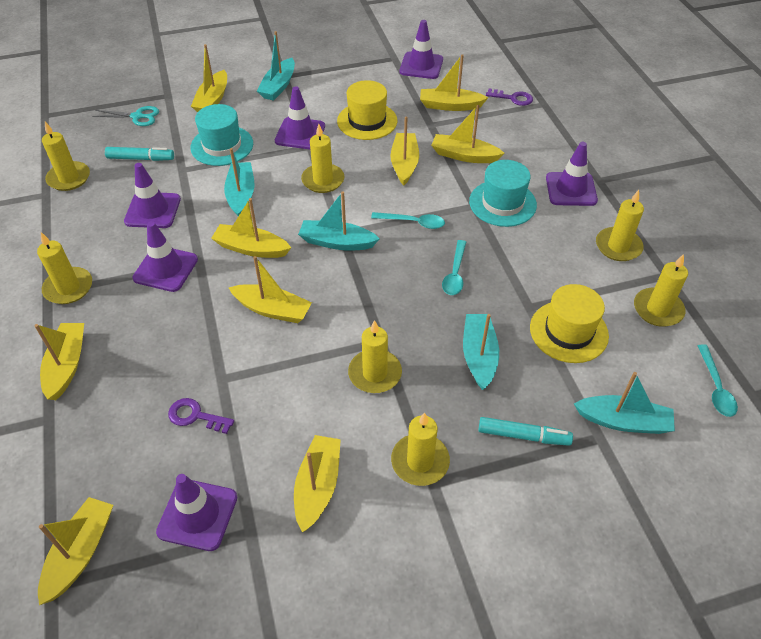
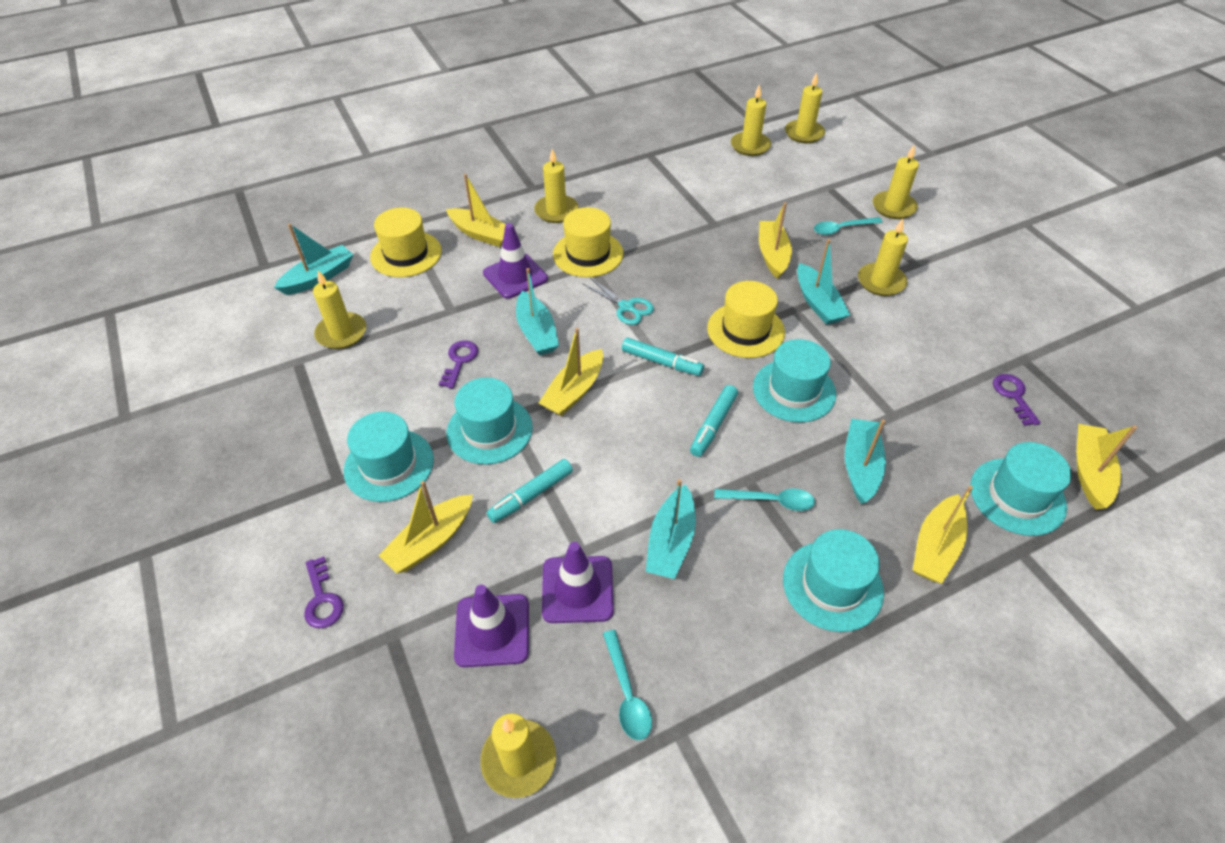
purple key: [168,398,234,434] [486,88,533,106] = 2 -> [304,556,344,628] [439,340,478,389] [993,374,1041,426] = 3
purple traffic cone: [124,163,181,228] [133,221,198,292] [156,474,237,551] [275,86,325,149] [399,20,443,79] [546,142,598,206] = 6 -> [454,585,529,667] [483,223,548,299] [542,542,614,623] = 3
turquoise hat: [190,104,253,166] [469,160,537,227] = 2 -> [344,412,434,502] [447,377,533,465] [753,339,836,422] [783,529,884,632] [970,442,1072,536] = 5
turquoise marker: [105,147,174,161] [478,417,573,446] = 2 -> [487,459,573,523] [622,337,704,376] [690,385,738,457] = 3
yellow boat: [34,323,84,400] [38,497,113,605] [191,44,227,112] [211,198,291,258] [229,256,312,323] [294,435,341,532] [390,117,419,185] [420,54,488,111] [431,105,504,163] = 9 -> [378,481,473,573] [446,174,506,247] [539,328,603,416] [759,202,792,279] [913,486,973,584] [1077,424,1137,510] = 6
yellow hat: [337,80,397,140] [530,284,609,363] = 2 -> [370,207,442,277] [553,207,623,277] [707,281,785,358] = 3

